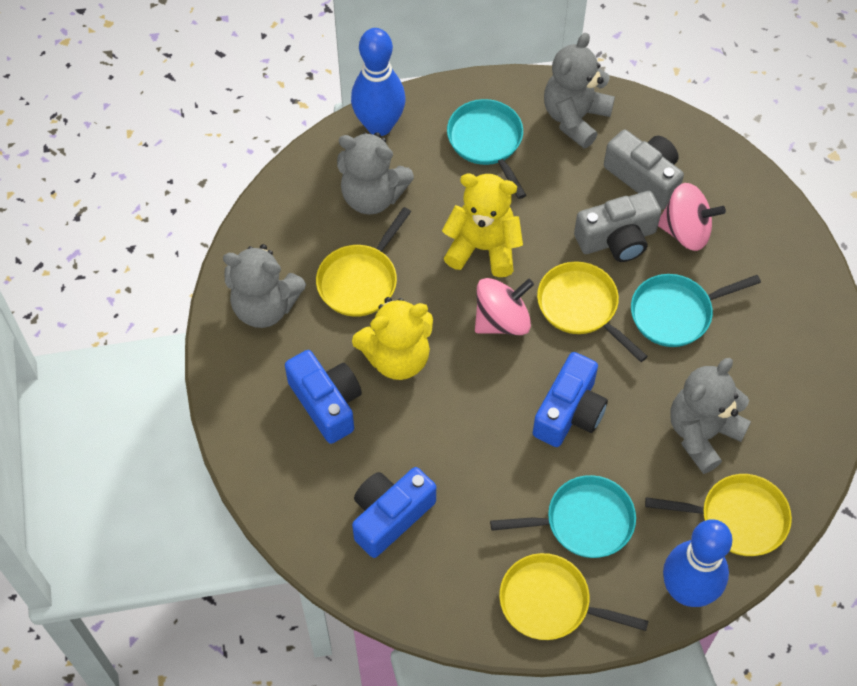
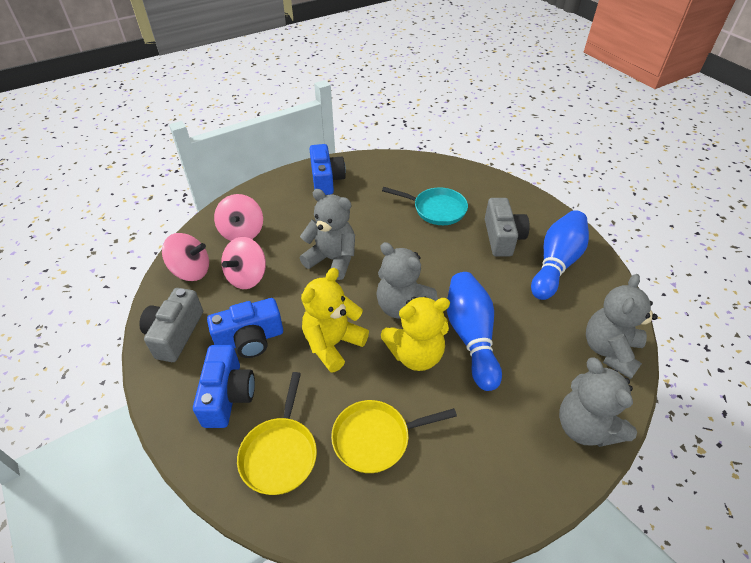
pink spinning top: [475,278,534,335] [658,183,726,251] = 2 -> [162,233,209,281] [214,194,263,241] [222,237,266,289] = 3
turquoise pan: [447,99,526,199] [490,475,636,558] [631,274,761,347] = 3 -> [382,187,468,225] = 1
yellow pan: [316,207,411,317] [499,553,649,640] [537,261,648,362] [645,474,792,556] = 4 -> [237,372,317,495] [331,400,457,473] = 2

